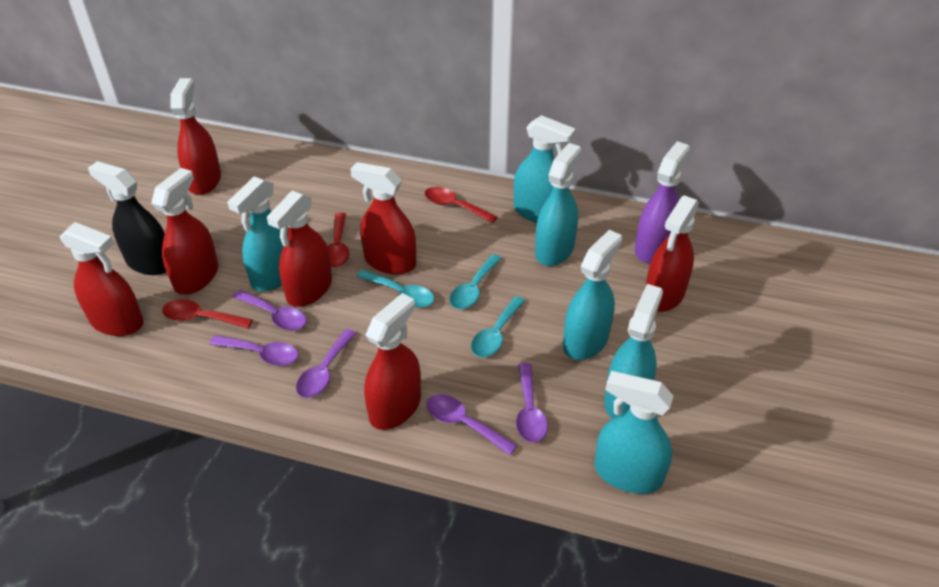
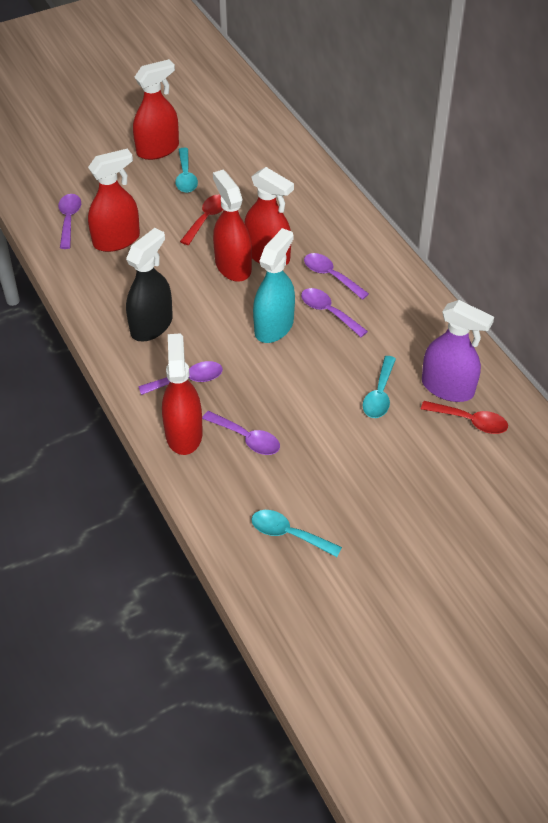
red spoon: [162,299,253,329] [327,213,349,267] [425,187,498,223] = 3 -> [180,195,223,245] [421,401,508,434] = 2
red spray bottle: [60,222,144,336] [151,168,218,295] [170,78,221,195] [267,191,332,307] [350,162,416,274] [364,293,421,430] [645,195,699,312] = 7 -> [88,148,140,252] [133,59,179,160] [162,333,203,455] [213,170,252,282] [244,167,294,265] = 5
turquoise spray bottle: [227,176,288,291] [514,115,575,223] [535,143,581,266] [563,230,622,360] [594,371,674,494] [604,284,663,419] = 6 -> [253,228,295,343] = 1

